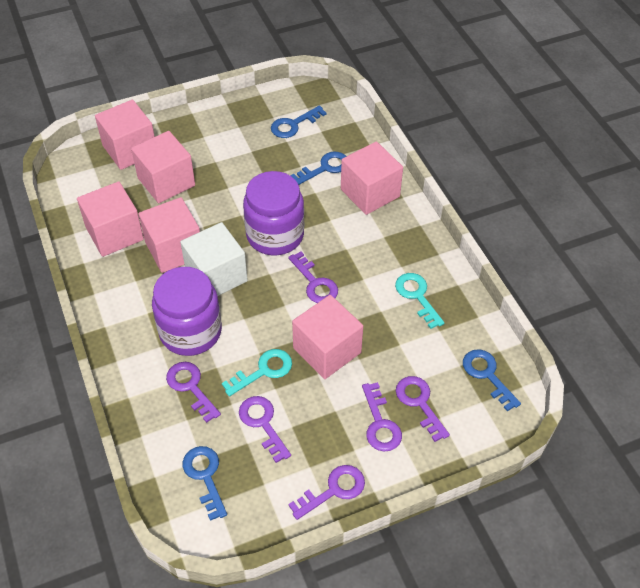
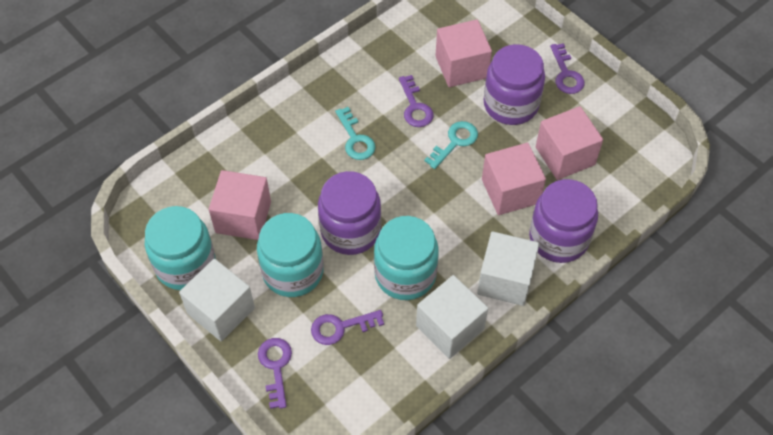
blue key: [183,446,227,521] [271,105,326,138] [290,152,346,185] [463,349,521,411] = 4 -> none = 0
pink cube: [77,181,144,257] [95,99,155,170] [131,131,195,203] [139,197,200,273] [292,295,363,379] [341,141,403,215] = 6 -> [209,170,271,240] [435,19,492,87] [482,143,546,215] [536,106,603,180] = 4
purple jar: [152,267,222,356] [243,171,304,255] = 2 -> [318,171,381,255] [484,44,545,125] [529,179,598,263] = 3
purple key: [166,362,221,423] [239,396,291,463] [288,251,338,303] [288,465,365,520] [362,382,402,451] [396,376,450,442] = 6 -> [258,338,292,409] [311,310,384,345] [399,75,433,127] [550,43,584,94] = 4
turquoise jar: none = 0 -> [145,206,216,290] [257,213,324,297] [374,216,439,300] = 3
white cube: [180,222,248,296] = 1 -> [179,259,255,341] [416,275,488,359] [477,231,539,306] = 3

